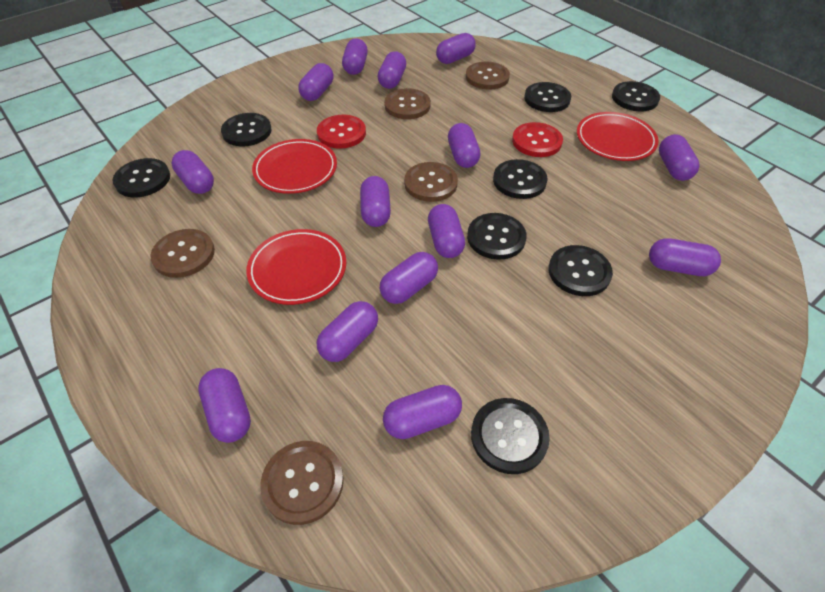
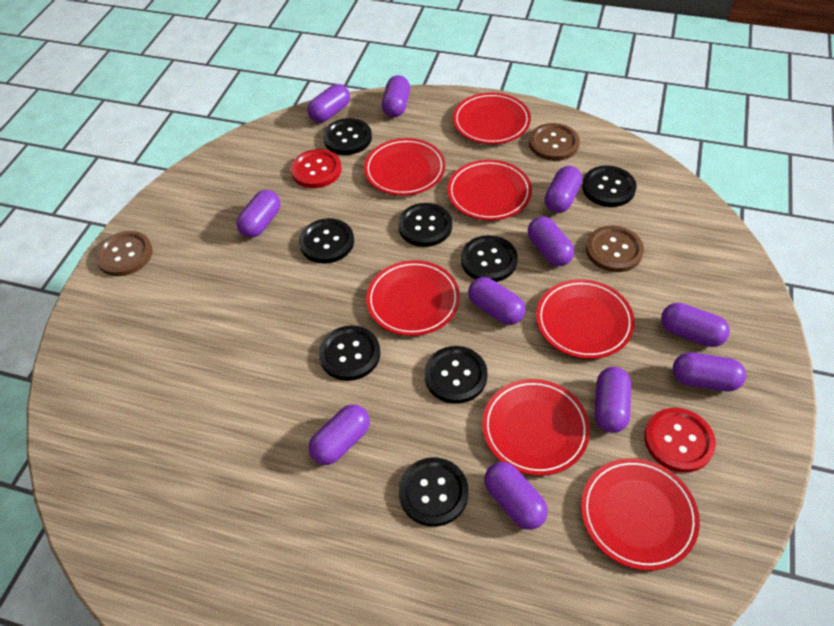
brown button: [150,229,215,278] [260,441,344,525] [384,88,431,119] [404,162,458,202] [466,62,510,90] = 5 -> [95,231,153,276] [529,123,580,161] [586,226,644,272] = 3
purple capsule: [171,150,214,194] [198,368,251,443] [298,63,333,101] [317,301,378,362] [342,38,368,75] [360,176,391,227] [378,51,406,89] [380,252,438,304] [383,385,462,439] [428,204,465,258] [436,33,476,64] [448,123,481,168] [649,238,721,276] [659,134,700,181] = 14 -> [236,190,280,238] [307,84,350,123] [309,404,370,465] [382,75,410,117] [468,277,526,325] [484,462,548,530] [528,216,574,266] [545,166,582,213] [595,367,631,433] [661,303,730,347] [673,353,746,391] = 11
red plate: [246,229,346,305] [252,139,337,194] [577,112,659,161] = 3 -> [364,138,445,196] [366,260,460,336] [447,160,532,220] [453,92,531,144] [482,379,590,476] [536,279,635,359] [581,458,700,571] = 7

